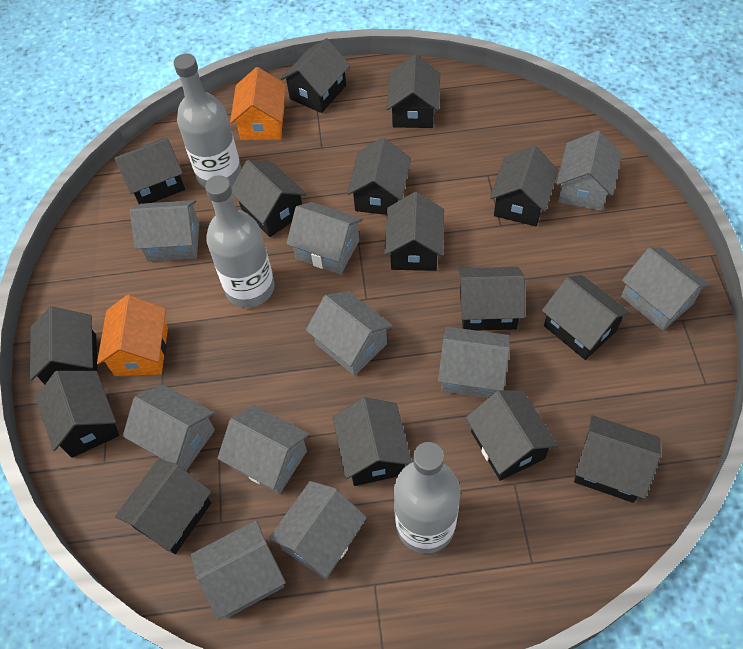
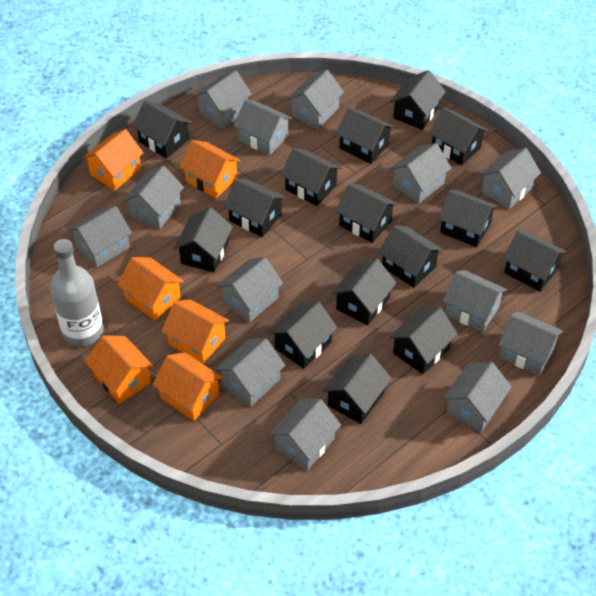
grey bottle: [174,53,241,187] [205,175,275,308] [394,442,461,553] = 3 -> [50,239,103,346] = 1
grey house: [123,384,215,471] [130,200,199,262] [191,520,286,619] [217,405,310,494] [269,481,367,579] [286,202,363,274] [306,291,393,376] [438,327,510,398] [556,131,622,211] [621,247,710,331] = 10 -> [68,206,132,267] [123,166,184,229] [193,70,252,128] [215,338,286,407] [217,257,283,322] [234,99,292,156] [269,399,341,470] [287,70,344,129] [390,143,452,203] [443,270,507,332] [443,362,512,433] [479,148,541,209] [498,311,563,376] = 13
orange house: [97,295,168,376] [230,67,286,140] = 2 -> [82,129,144,190] [85,335,154,404] [117,257,184,320] [152,352,223,421] [161,299,229,364] [180,140,241,198] = 6

